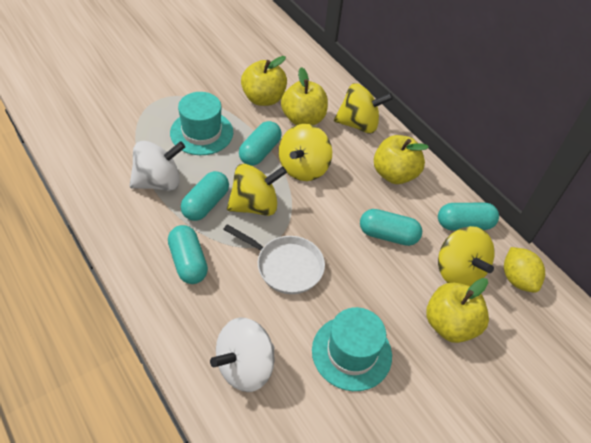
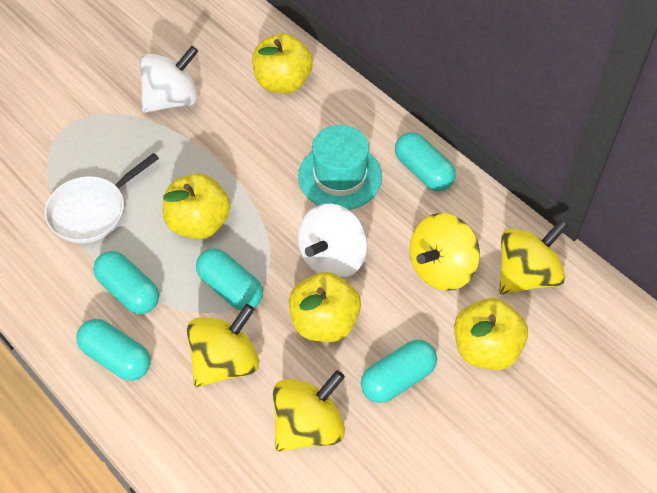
turquoise hat: [170,92,233,155] [312,307,392,391] = 2 -> [298,125,382,210] = 1
yellow lemon: [504,247,545,293] = 1 -> none = 0

